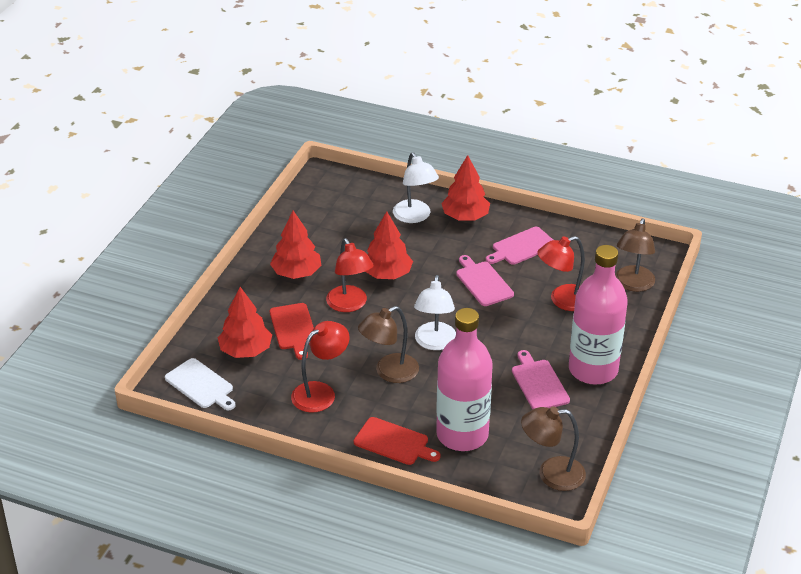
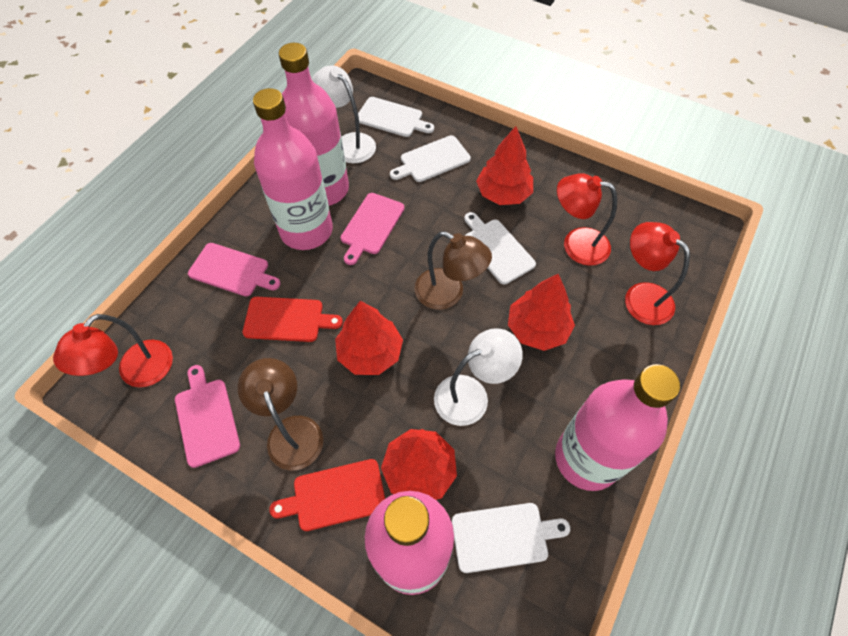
brown lamp: [358,306,419,383] [521,406,586,491] [615,218,655,292] = 3 -> [238,358,323,470] [414,231,492,310] = 2
pink bottle: [436,308,493,451] [569,245,628,385] = 2 -> [253,88,333,250] [279,43,349,206] [365,491,454,595] [555,364,680,491] = 4
white cutting board: [165,358,236,410] = 1 -> [358,97,434,137] [390,135,471,182] [452,503,570,573] [464,212,536,284] = 4

